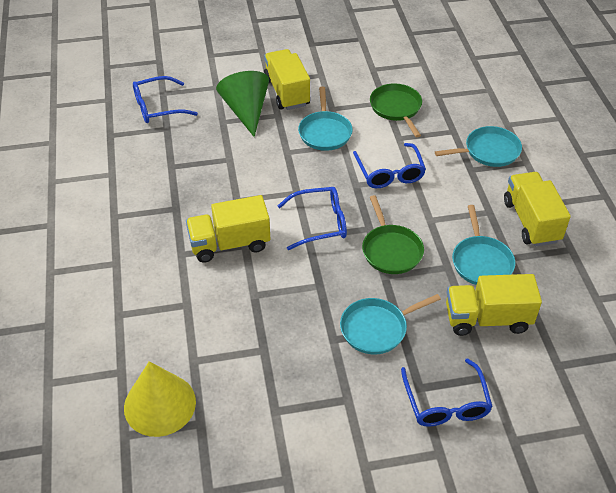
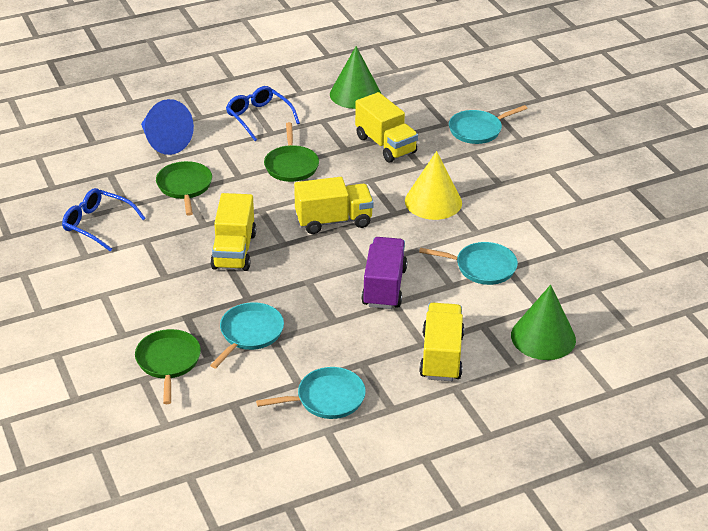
blue cone: none = 0 -> [141,99,194,155] = 1
blue glasses: [133,76,198,123] [277,187,347,250] [353,143,426,188] [401,358,493,427] = 4 -> [62,188,146,252] [226,86,300,141] = 2
green cone: [216,71,269,137] = 1 -> [330,46,381,109] [511,285,576,360] = 2
green pan: [362,195,424,274] [370,84,422,137] = 2 -> [135,329,201,404] [156,161,212,216] [264,122,319,182] = 3
purple truck: none = 0 -> [361,237,407,309] = 1

